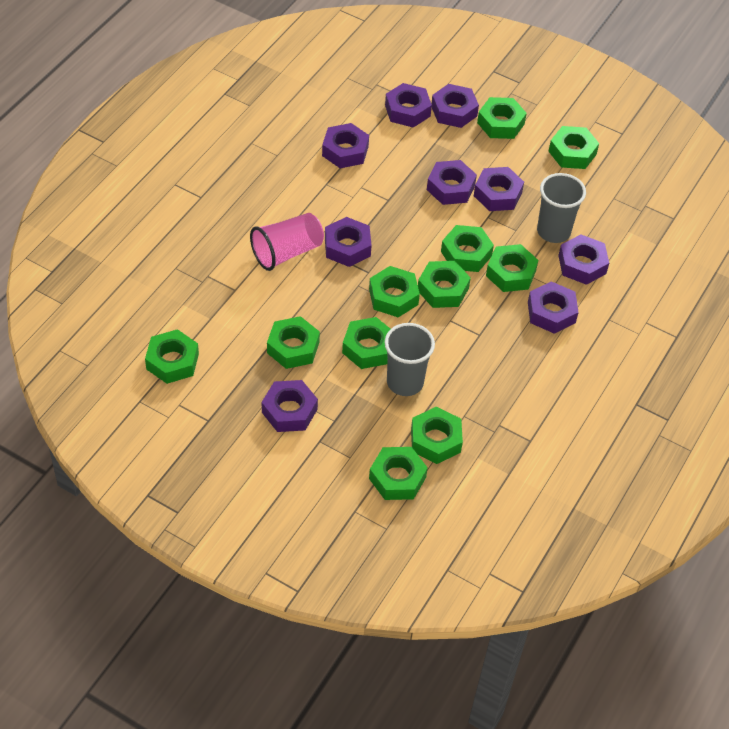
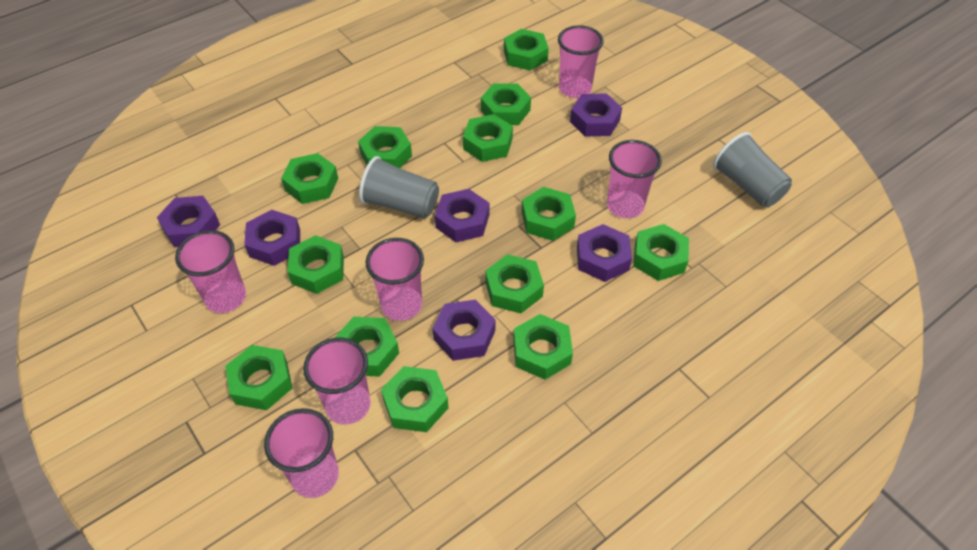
green nut: [145,329,199,384] [267,316,320,369] [342,317,390,369] [369,266,420,317] [369,447,428,500] [411,407,463,464] [418,261,471,308] [441,225,494,272] [477,97,527,139] [486,244,538,292] [548,126,599,169] = 11 -> [225,345,292,410] [281,153,338,204] [287,235,344,294] [334,317,399,377] [358,126,412,168] [381,366,449,432] [463,114,513,162] [481,83,531,125] [485,254,544,313] [504,29,549,70] [513,314,573,380] [522,187,576,241] [633,224,689,281] = 13
pink cup: [250,213,324,271] = 1 -> [175,230,246,313] [264,408,339,498] [303,338,371,425] [366,238,424,321] [558,25,604,98] [607,140,662,218] = 6
purple nut: [262,380,318,432] [322,123,369,168] [325,217,372,267] [385,83,432,128] [427,160,477,205] [431,84,479,128] [474,167,524,211] [528,281,579,334] [558,234,609,285] = 9 -> [157,196,220,247] [244,210,300,266] [432,300,495,361] [435,189,489,242] [570,93,622,137] [577,224,632,282] = 6

